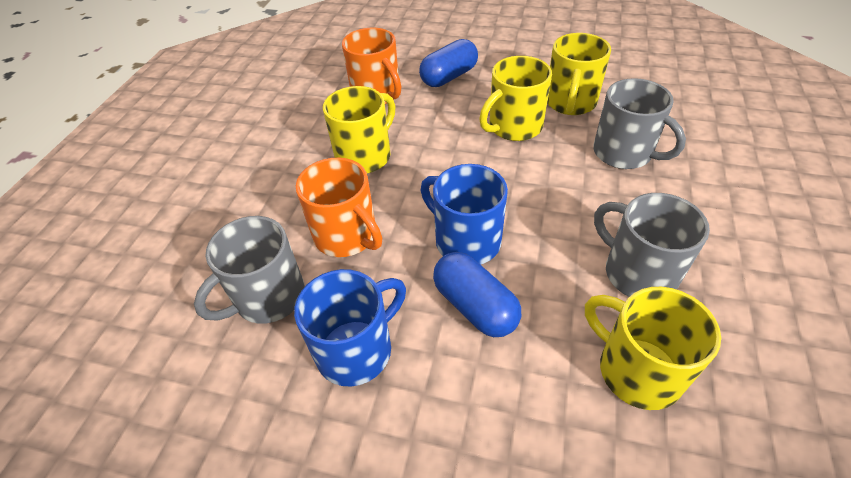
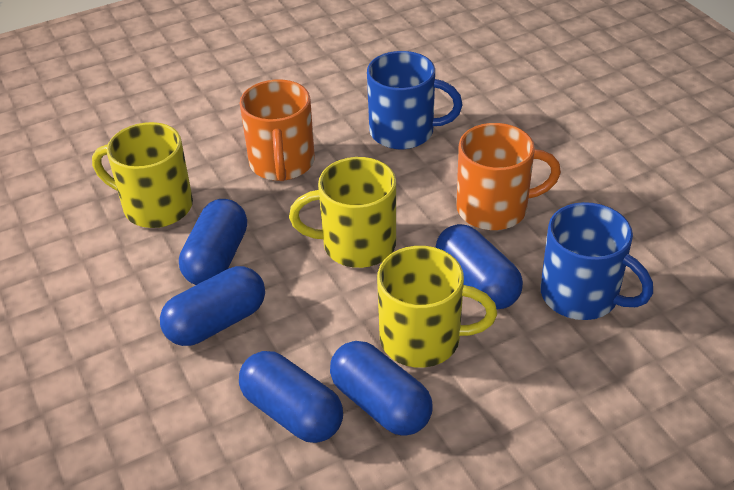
blue capsule: [419,39,478,87] [433,252,521,337] = 2 -> [160,266,265,346] [179,199,247,285] [239,351,343,443] [330,341,433,436] [435,224,523,309] = 5
grey mug: [194,216,305,324] [593,78,686,169] [594,193,710,297] = 3 -> none = 0
yellow mug: [323,86,395,174] [479,56,552,141] [547,33,611,115] [585,287,721,410] = 4 -> [92,122,193,228] [289,157,396,268] [377,246,497,368] = 3

